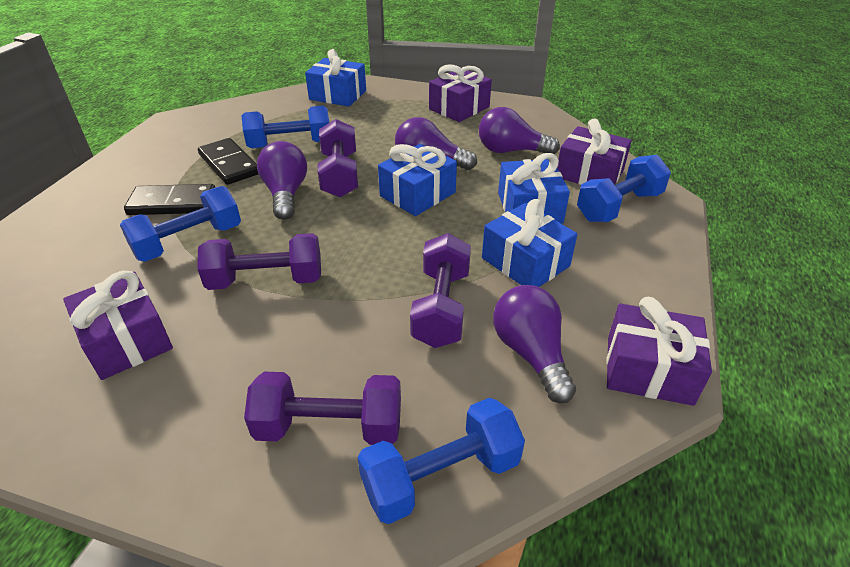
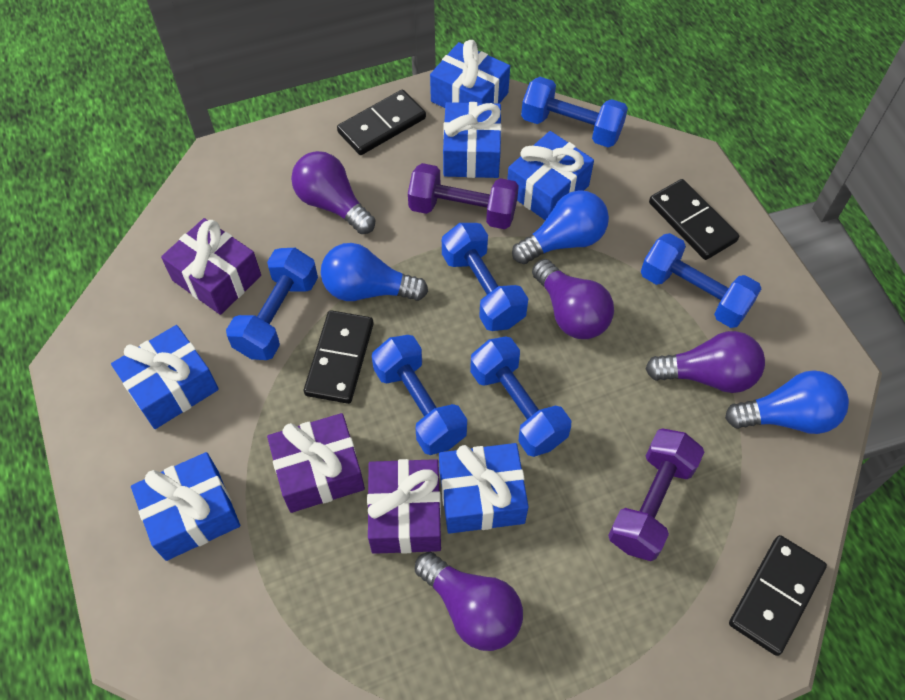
black domino: [124,184,215,215] [198,138,258,185] = 2 -> [304,310,374,404] [337,90,426,155] [649,179,739,260] [729,535,827,656] = 4
blue dumbbell: [120,186,241,262] [242,106,329,148] [357,398,525,524] [577,155,671,222] = 4 -> [226,248,318,360] [372,335,467,455] [442,223,528,331] [470,336,571,457] [521,77,628,147] [641,233,761,328] = 6
blue gift: [305,49,366,107] [378,144,457,216] [482,199,577,287] [498,153,570,224] = 4 -> [111,325,219,429] [131,452,240,561] [430,40,510,108] [439,443,529,534] [443,102,502,178] [507,131,594,220] = 6
blue light bulb: none = 0 -> [321,243,428,301] [512,190,609,264] [725,370,849,434] = 3
purple dumbbell: [197,233,321,290] [244,372,401,445] [317,119,358,198] [410,233,471,348] = 4 -> [408,163,519,229] [608,428,704,561] = 2
purple gift: [63,271,173,380] [429,64,492,122] [557,119,632,185] [606,297,712,406] = 4 -> [161,218,261,315] [267,413,365,513] [367,459,441,554] = 3

